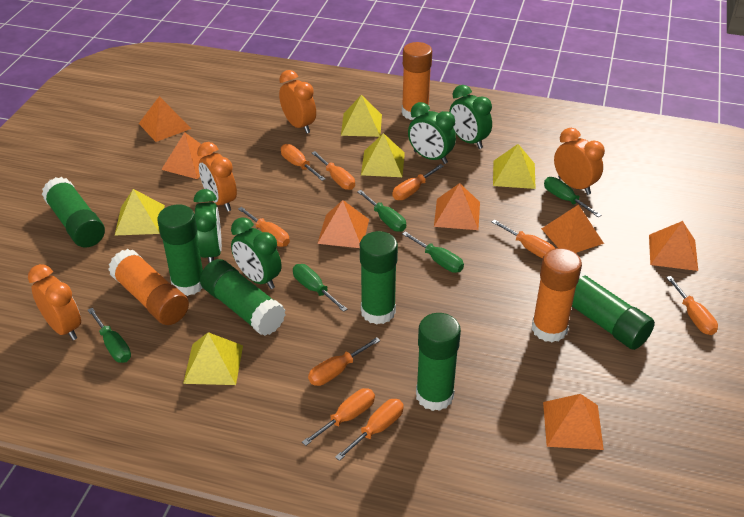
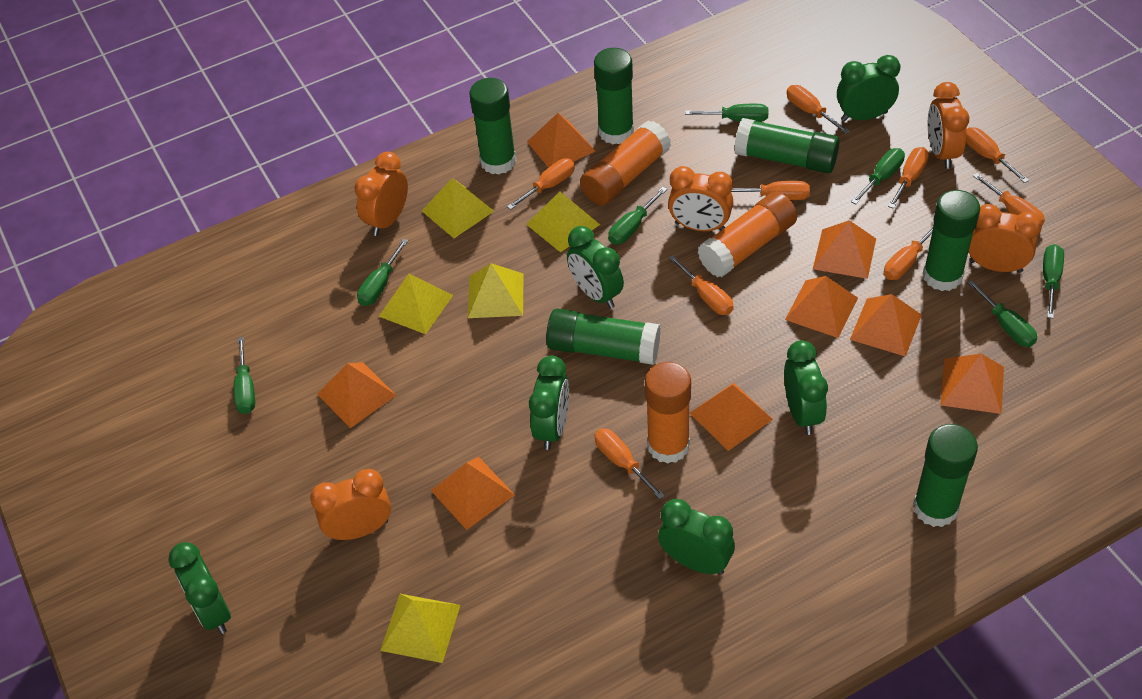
green clock: [194,189,222,263] [231,217,282,289] [408,102,456,164] [449,85,492,149] = 4 -> [169,542,231,634] [529,356,569,450] [567,226,624,309] [658,499,735,575] [784,340,828,435] [837,55,900,122] = 6
green screwdriver: [88,308,131,363] [293,264,347,312] [357,190,406,232] [402,231,464,273] [544,177,601,217] = 5 -> [234,337,255,414] [357,238,408,306] [608,187,667,245] [685,104,768,122] [851,148,905,204] [967,280,1037,347] [1043,244,1064,319] = 7
orange clock: [28,264,81,340] [197,142,237,212] [279,70,316,134] [554,128,605,195] = 4 -> [310,469,391,540] [355,152,408,236] [668,166,733,231] [928,82,969,169] [969,204,1042,273] = 5
orange pyramid: [139,96,191,142] [161,132,213,179] [317,200,369,248] [434,183,480,230] [541,205,604,253] [543,394,604,450] [649,221,698,271] = 7 -> [317,362,396,428] [431,457,515,530] [527,113,595,168] [690,383,773,451] [785,276,858,338] [813,220,876,279] [850,294,922,357] [941,354,1004,414] = 8

